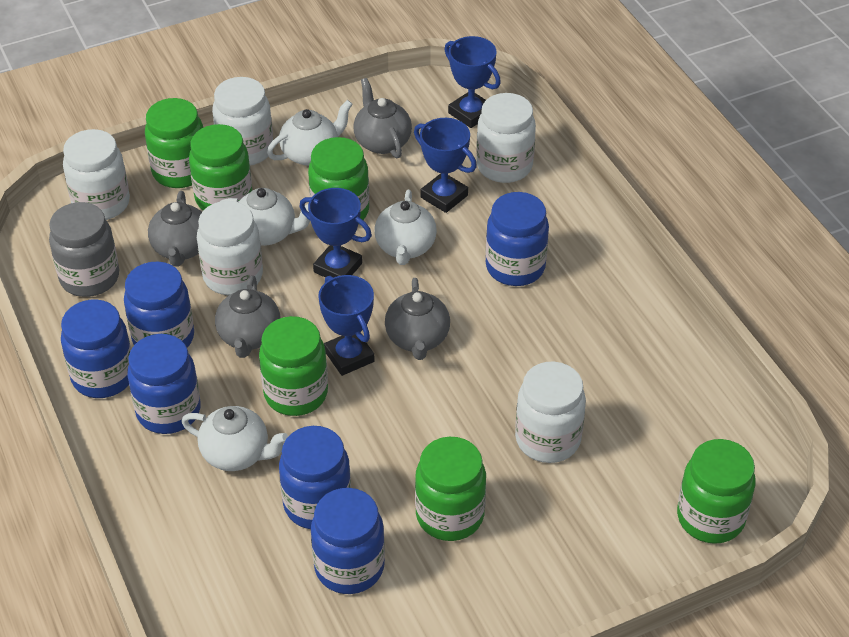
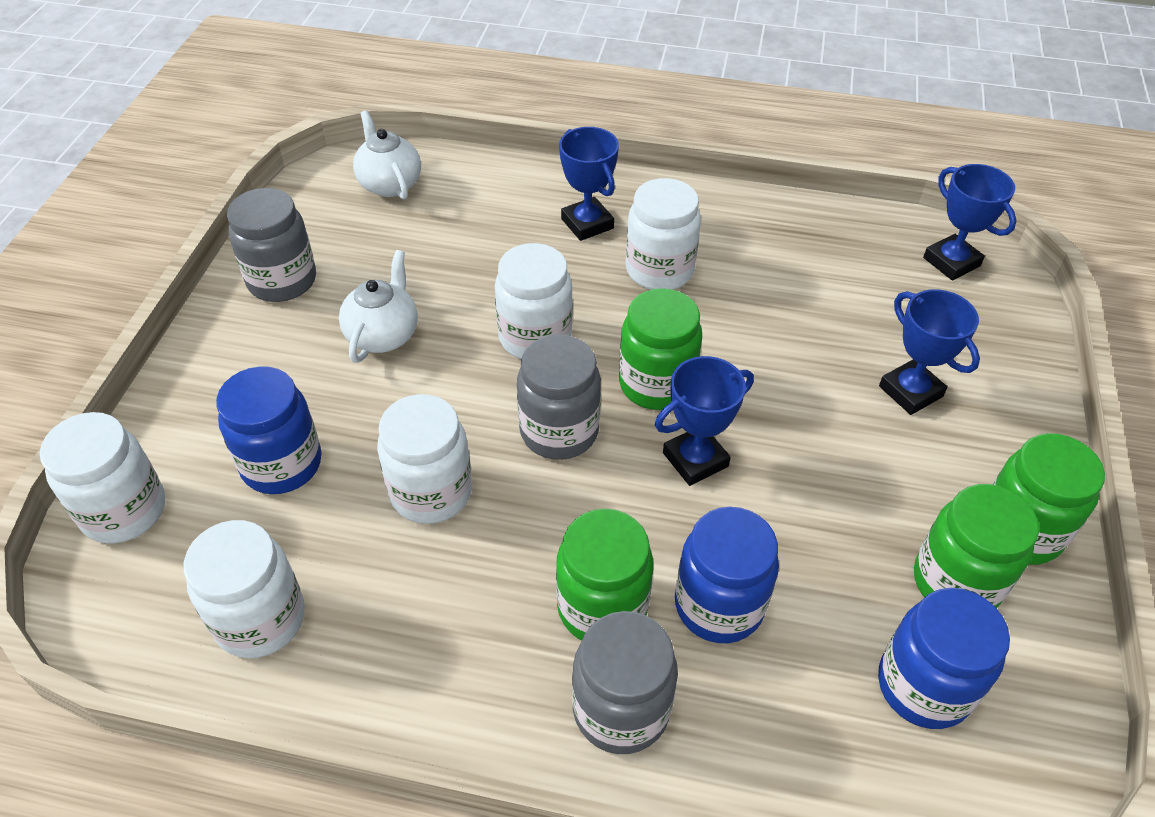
blue jar: [61,299,131,398] [124,261,194,348] [127,334,201,434] [279,426,351,529] [311,488,385,594] [486,192,549,286] = 6 -> [216,366,321,494] [675,507,779,643] [878,588,1010,729] = 3
green jar: [145,98,203,188] [189,124,252,210] [259,316,328,416] [308,137,369,220] [415,437,486,541] [677,439,756,544] = 6 -> [556,509,654,640] [619,288,702,410] [914,484,1039,608] [993,433,1105,565] = 4
grey jar: [49,202,119,297] = 1 -> [227,188,316,302] [517,334,601,460] [572,611,678,754] = 3
grey teapot: [148,191,202,266] [215,276,280,358] [354,78,412,158] [385,278,450,360] = 4 -> none = 0
white teapot: [181,406,288,471] [221,188,310,246] [267,100,353,166] [375,190,437,265] = 4 -> [339,250,418,363] [353,110,421,200] = 2

